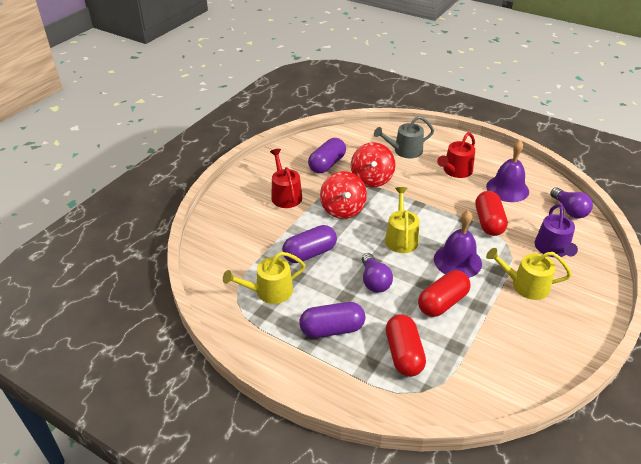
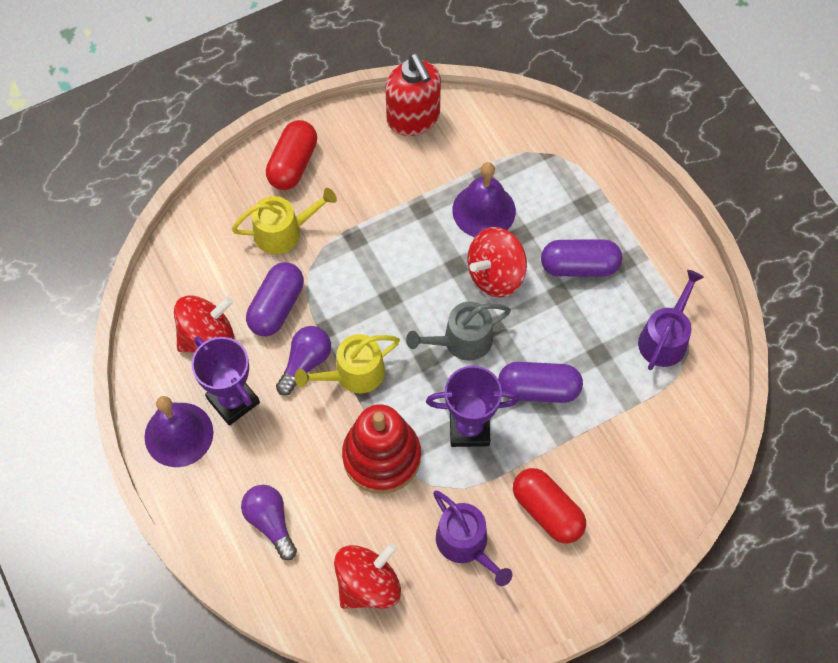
purple trophy: none = 0 -> [191,336,260,426] [426,366,519,447] = 2
purple watering can: [534,204,578,257] = 1 -> [433,491,512,586] [638,270,704,370] = 2
red capsule: [386,314,426,377] [418,270,471,317] [476,191,508,236] = 3 -> [266,120,317,190] [513,468,586,543] = 2
red soap dispenser: none = 0 -> [385,53,441,136] = 1
red spinning top: [320,171,367,219] [351,142,396,187] = 2 -> [174,295,234,352] [334,543,401,609] [467,227,527,297] = 3
red stacking toy: none = 0 -> [342,404,421,494] = 1
red watering can: [270,149,302,208] [437,132,475,178] = 2 -> none = 0
yellow watering can: [223,252,305,304] [385,187,419,253] [486,248,572,300] = 3 -> [232,188,337,254] [295,334,400,393] = 2

